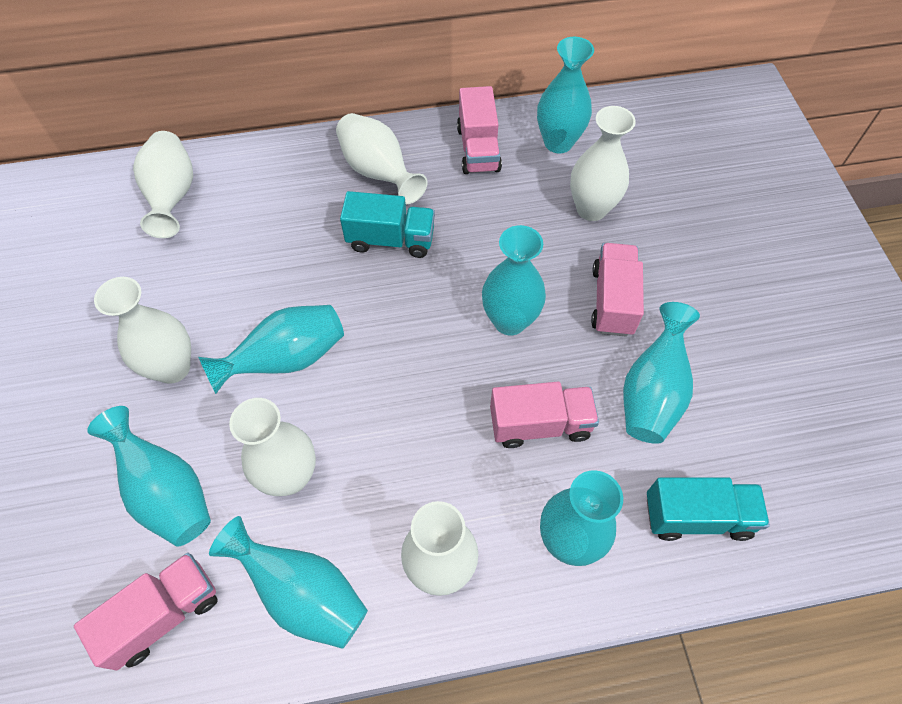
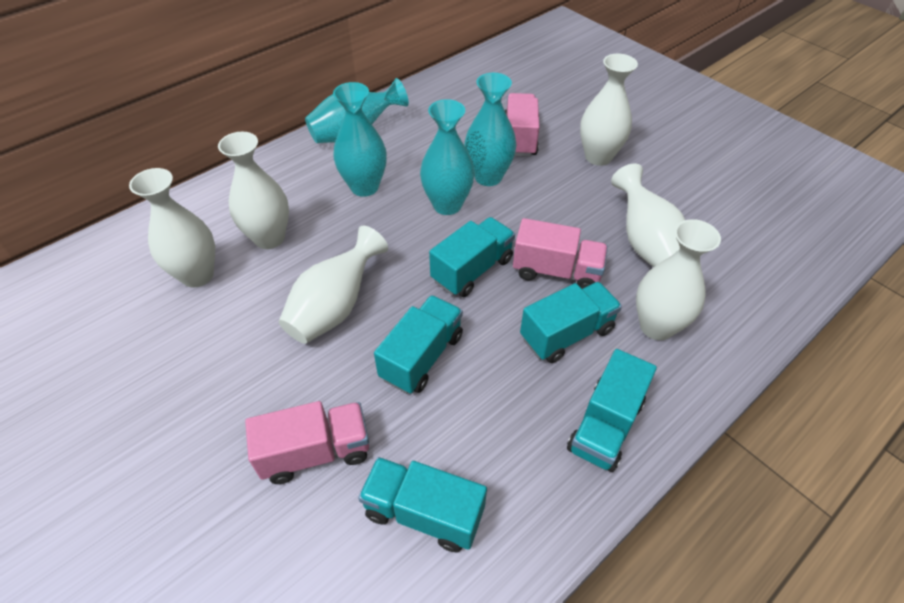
pink truck: [74,553,218,670] [457,86,502,174] [490,382,599,448] [591,243,644,337] = 4 -> [245,401,369,484] [505,93,539,157] [513,218,608,289] = 3
turquoise truck: [340,191,435,258] [647,477,770,541] = 2 -> [358,457,487,552] [374,295,463,394] [429,217,515,297] [520,282,622,363] [567,349,657,472] = 5
turquoise vase: [87,406,211,547] [198,305,344,394] [209,516,368,649] [482,225,546,335] [537,37,594,153] [540,470,623,566] [623,302,700,444] = 7 -> [305,78,409,143] [333,82,387,197] [420,99,474,215] [464,73,516,186] = 4

